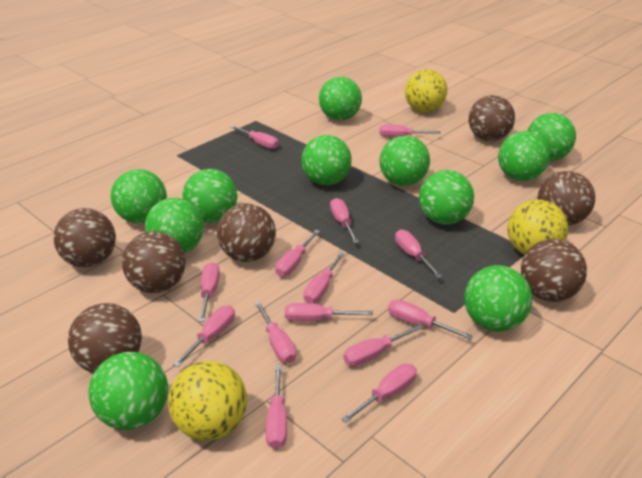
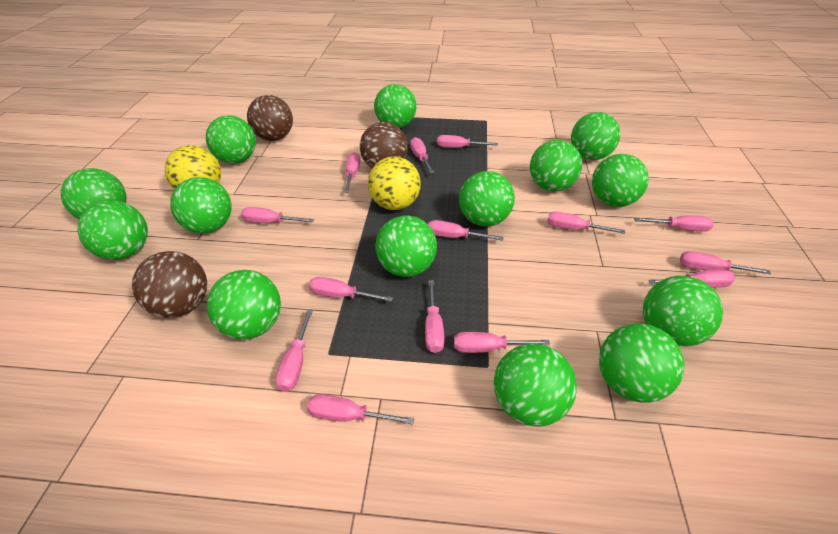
brown ball: [54,208,116,267] [68,303,142,374] [122,231,186,293] [217,203,276,262] [469,95,515,141] [521,239,587,302] [538,171,595,225] = 7 -> [132,251,207,318] [247,95,293,141] [360,122,408,168] = 3
green ball: [89,352,168,430] [111,169,167,224] [145,198,204,254] [182,169,237,223] [301,135,352,185] [319,77,362,120] [379,136,430,186] [419,170,474,225] [464,265,532,332] [498,131,550,181] [527,113,576,161] = 11 -> [61,168,126,219] [78,200,148,260] [170,177,232,233] [206,115,256,164] [207,270,281,340] [374,84,416,128] [375,215,437,277] [459,171,515,226] [494,344,577,427] [530,140,582,192] [571,112,620,160] [592,154,649,207] [599,324,685,403] [643,276,723,346] = 14
yellow ball: [168,361,247,441] [405,69,447,112] [507,200,568,255] = 3 -> [165,145,221,190] [368,156,421,210] = 2

